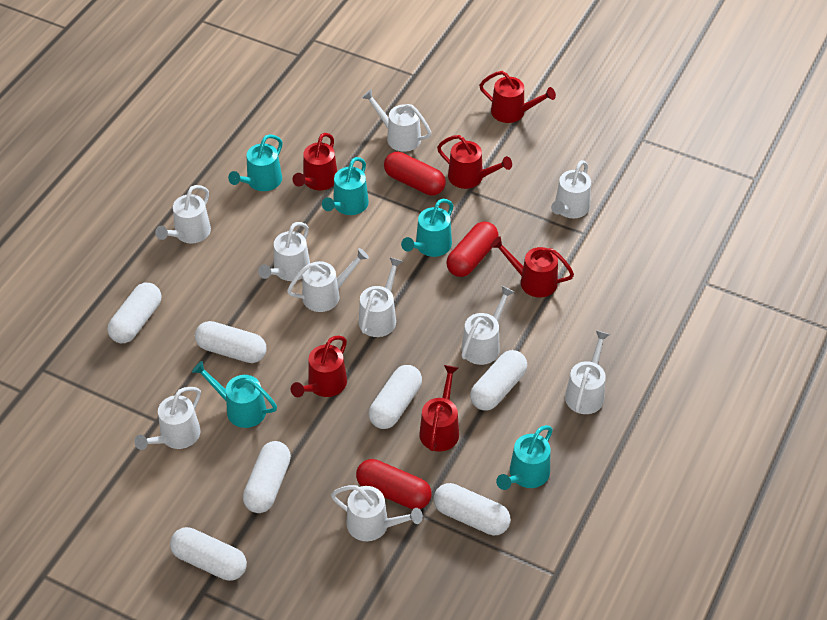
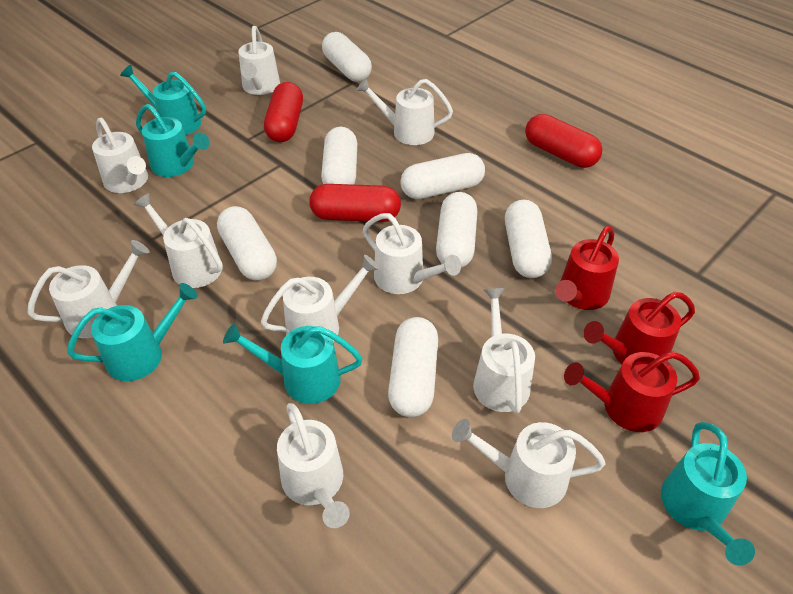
red watering can: [291,336,347,397] [292,133,337,190] [419,365,459,452] [437,135,512,189] [479,71,556,123] [491,236,574,297] = 6 -> [555,226,619,310] [564,352,700,432] [583,292,695,364] = 3

